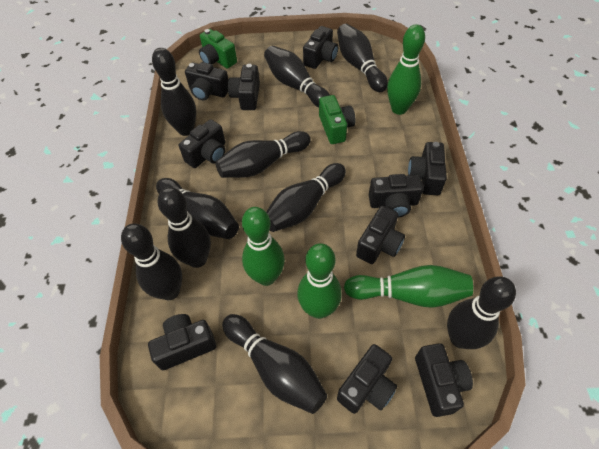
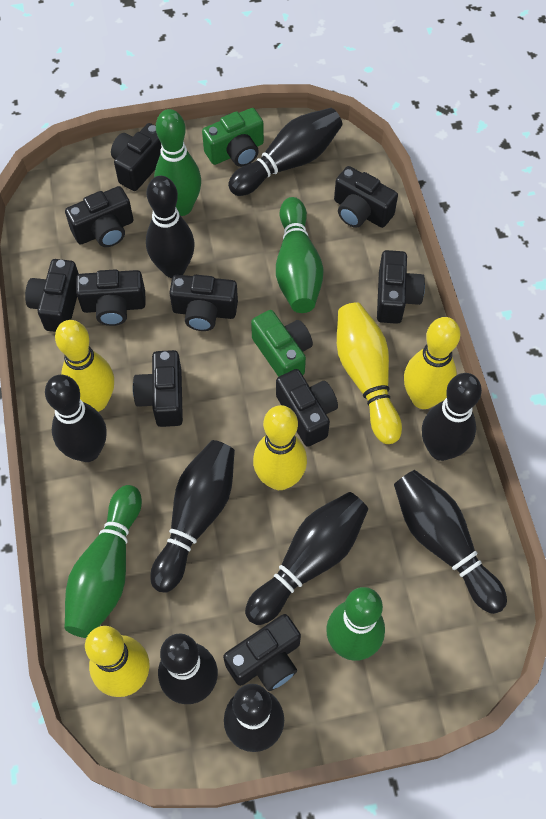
black bowling pin: [121,224,182,300] [152,48,196,136] [156,178,239,239] [157,187,211,268] [215,131,311,178] [222,314,327,414] [264,46,330,107] [266,163,346,232] [337,24,388,92] [447,276,516,349] = 10 -> [45,375,107,462] [146,176,195,278] [150,440,235,592] [158,634,218,704] [224,684,284,752] [228,108,342,196] [245,492,368,625] [394,470,507,614] [422,373,482,461] = 9
yellow bowling pin: none = 0 -> [55,320,114,412] [85,626,149,697] [253,405,307,490] [337,302,402,444] [404,317,460,409] = 5

